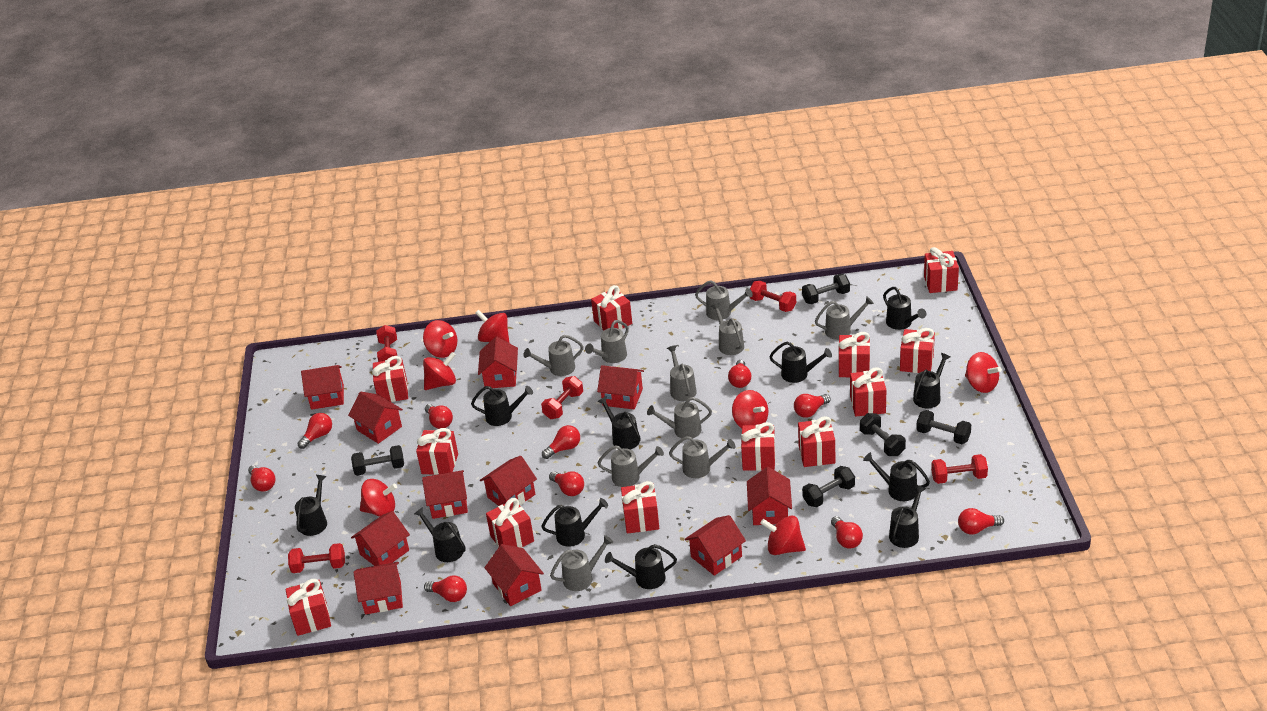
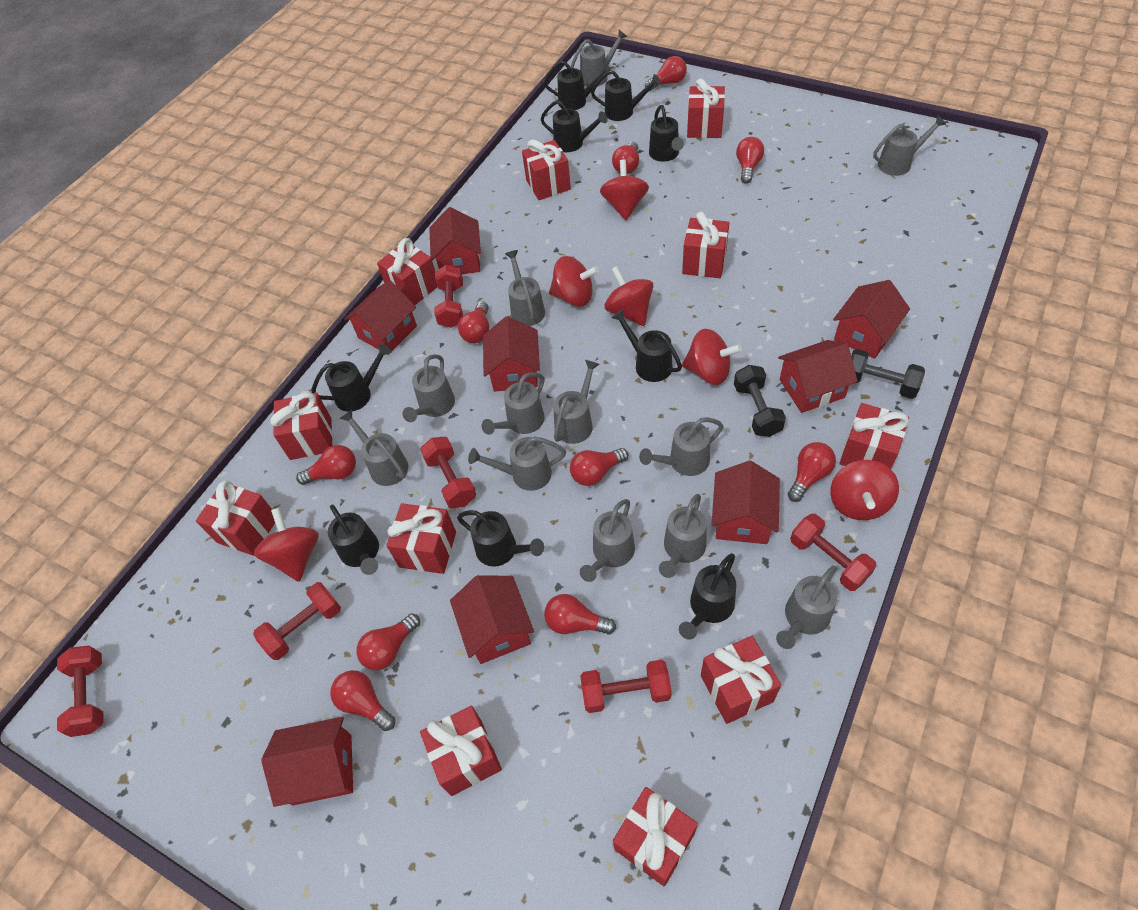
black dumbbell: [351,445,404,476] [802,274,850,304] [802,466,855,507] [860,413,906,456] [916,410,971,444] = 5 -> [734,365,786,437] [851,349,925,399] = 2
black watering can: [295,475,327,536] [414,507,466,562] [471,386,533,426] [541,498,608,547] [597,396,640,450] [605,544,677,589] [769,342,832,383] [863,452,930,501] [883,287,926,330] [889,485,926,548] [913,353,950,408] = 11 -> [311,343,391,412] [328,504,379,575] [457,510,544,567] [541,100,608,152] [544,61,611,110] [591,70,661,121] [611,309,682,382] [649,105,684,162] [679,553,736,640] = 9
grey watering can: [523,335,583,376] [550,535,613,591] [585,320,629,363] [598,445,664,487] [647,397,712,438] [667,345,697,401] [669,436,735,478] [695,280,753,320] [711,302,744,355] [815,297,874,340] = 10 -> [339,410,408,486] [402,354,455,422] [468,437,566,491] [482,372,545,435] [505,250,545,326] [553,360,600,444] [571,30,627,86] [580,499,635,582] [639,417,724,476] [659,494,706,578] [776,566,837,649] [873,115,946,176] = 12
red dumbbell: [288,543,345,573] [377,325,397,362] [541,376,583,419] [750,281,796,312] [931,454,988,484] = 5 -> [57,645,104,737] [253,582,341,660] [420,437,476,508] [434,265,463,328] [580,660,672,713] [790,514,877,591] = 6
red gift: [286,579,331,636] [372,356,408,402] [416,428,458,475] [486,498,534,548] [591,285,632,330] [621,481,660,534] [741,422,775,471] [798,416,835,467] [838,332,870,377] [850,367,886,416] [900,328,935,373] [924,247,959,293] = 12 -> [196,480,275,556] [270,392,333,460] [377,238,437,305] [387,503,456,574] [420,705,502,796] [522,139,571,200] [613,787,698,886] [682,211,729,278] [687,78,725,138] [701,636,781,724] [839,403,909,469] = 11
red house: [301,365,344,410] [348,392,403,444] [351,511,410,566] [353,562,403,615] [422,470,468,519] [478,337,518,388] [480,456,537,506] [484,544,544,606] [597,365,644,409] [685,515,746,576] [747,467,792,525] = 11 -> [261,717,353,807] [344,281,417,355] [429,207,481,274] [450,575,534,664] [483,316,540,392] [712,461,780,544] [778,340,858,413] [833,280,910,359] = 8
red spinning top: [360,479,397,517] [423,320,457,358] [423,352,456,390] [476,310,509,343] [732,390,768,428] [760,516,806,555] [965,352,1002,393] = 7 -> [254,508,319,582] [549,256,599,307] [600,159,649,220] [605,266,653,326] [682,329,742,385] [830,460,899,520] = 6

